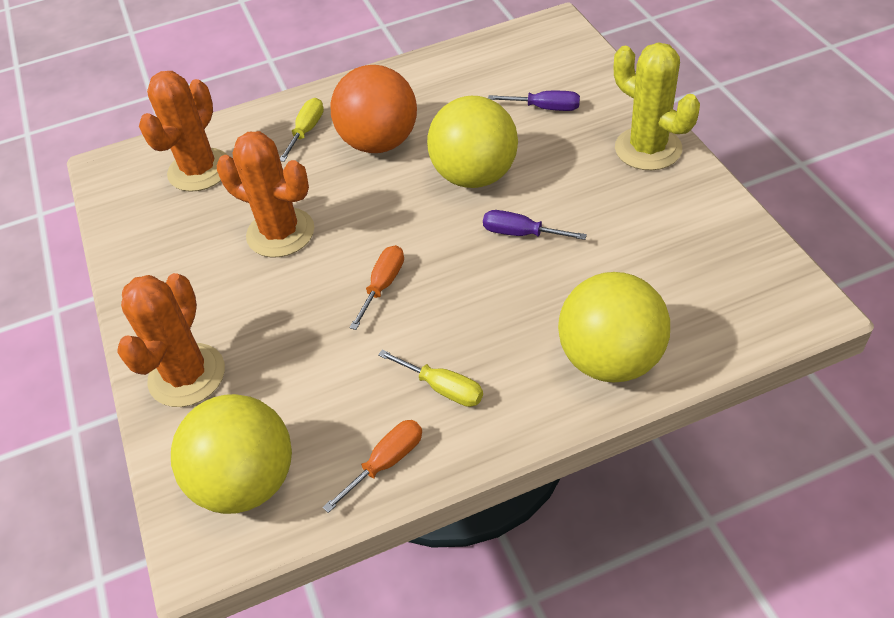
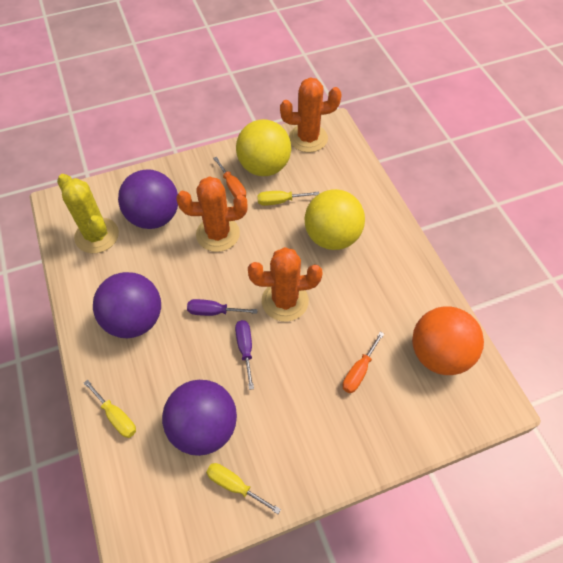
purple ball: none = 0 -> [93,272,161,338] [118,169,178,229] [162,380,237,456] = 3
yellow ball: [171,394,292,514] [427,96,518,188] [558,272,670,383] = 3 -> [236,119,291,176] [304,189,365,250] = 2
yellow screwdriver: [280,98,324,162] [378,350,483,407] = 2 -> [84,380,136,438] [206,463,281,514] [257,191,319,206] = 3

